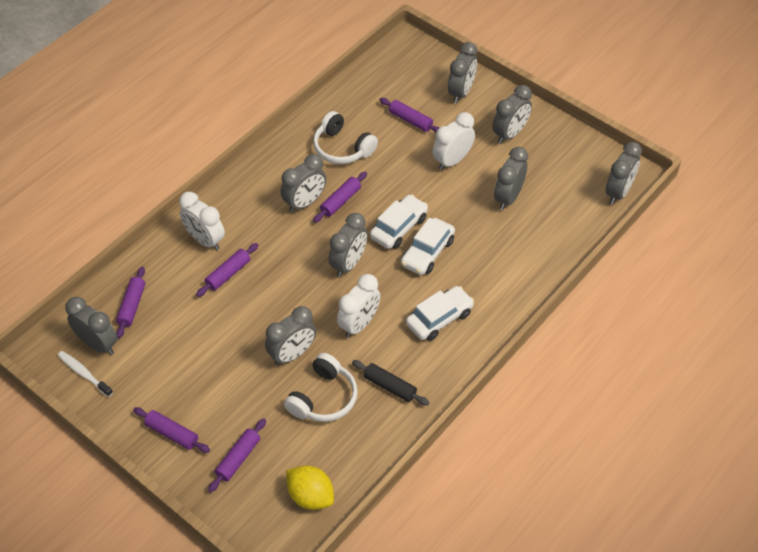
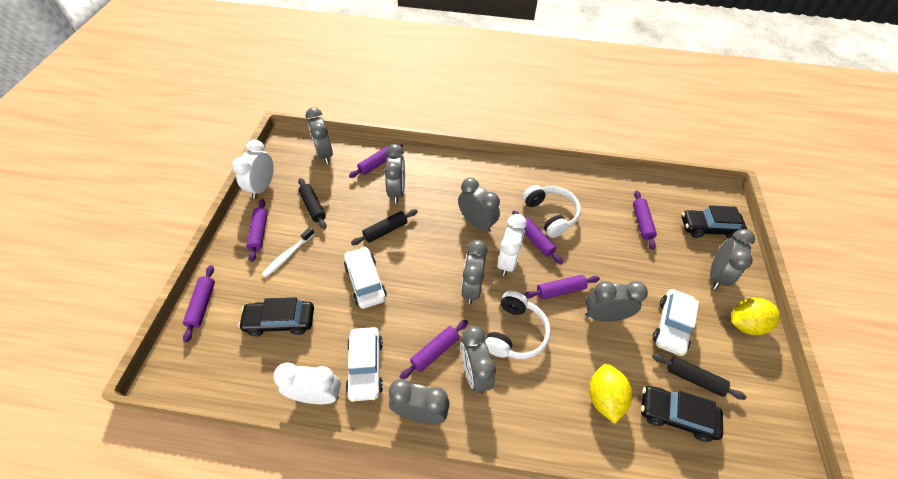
black car: none = 0 -> [238,297,314,336] [641,386,723,442] [682,205,747,239] = 3
black rolling pin: [352,360,430,406] = 1 -> [298,178,327,229] [351,209,418,245] [652,354,746,400] = 3
purple rolling pin: [116,267,145,338] [133,407,210,453] [196,243,258,297] [208,418,266,492] [313,172,367,223] [380,98,440,133] = 6 -> [183,265,215,343] [246,199,268,262] [349,143,403,178] [400,320,468,379] [512,211,563,264] [524,275,600,300] [633,190,657,250] = 7
yellow lemon: [286,466,334,510] = 1 -> [589,364,632,424] [732,298,780,335] = 2

